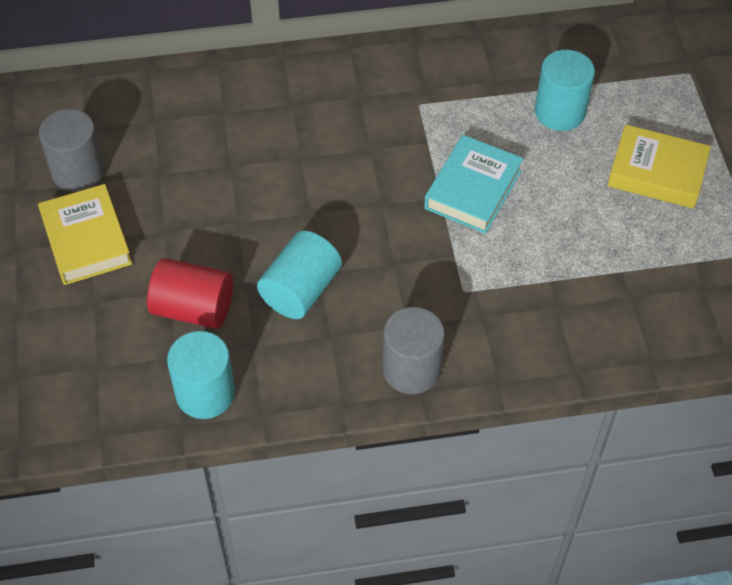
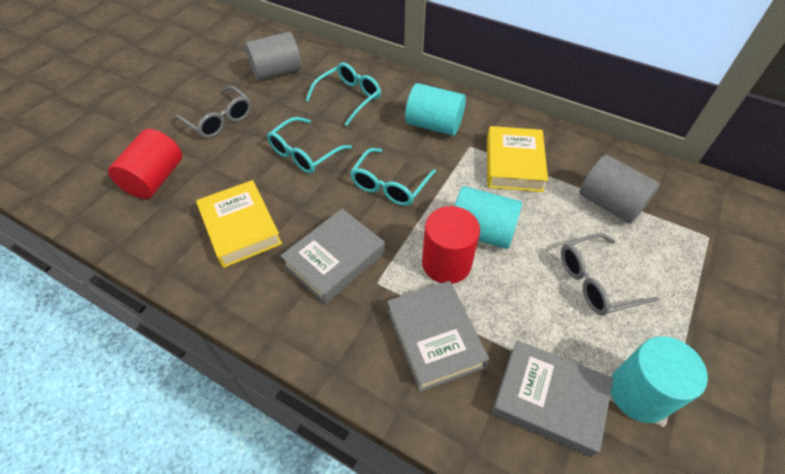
grey book: none = 0 -> [280,209,385,304] [387,281,489,392] [492,340,613,457] = 3
grey glasses: none = 0 -> [175,86,252,138] [561,233,658,315] = 2
red cylinder: [147,258,233,329] = 1 -> [108,129,182,199] [422,206,480,284] = 2
turquoise book: [424,135,524,234] = 1 -> none = 0
turquoise glasses: none = 0 -> [267,117,352,173] [306,63,381,126] [350,148,436,206] = 3

